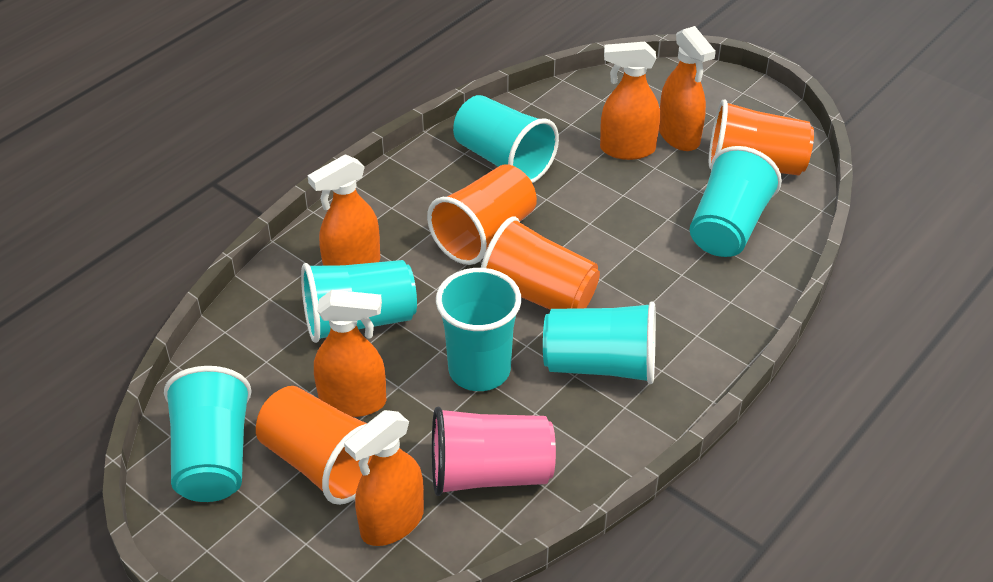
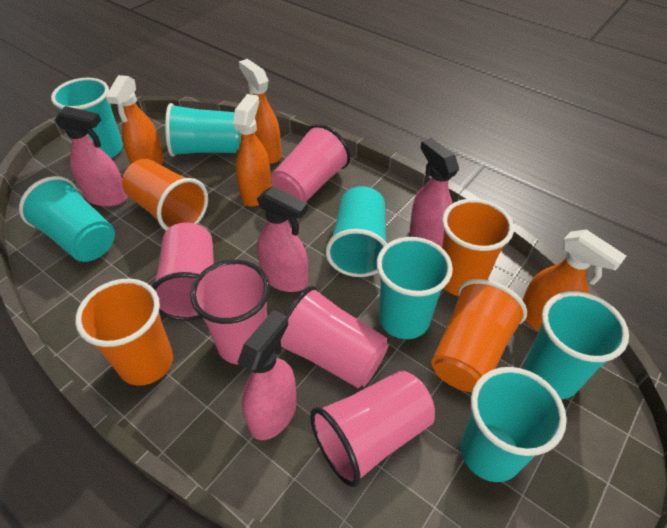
orange spray bottle: [307,154,380,266] [314,290,386,417] [344,410,424,546] [600,42,660,160] [659,26,716,151] = 5 -> [105,75,164,165] [233,94,272,207] [239,59,282,164] [523,229,626,332] = 4
pink cup: [432,406,556,496] = 1 -> [152,222,214,321] [190,260,270,365] [271,124,351,202] [280,286,389,388] [310,370,435,487] = 5
pink spray bottle: none = 0 -> [55,106,128,207] [237,310,297,440] [257,186,308,292] [410,138,459,248] = 4
turquoise cup: [164,366,252,502] [301,260,417,343] [436,268,521,391] [453,95,559,183] [543,301,656,384] [690,146,782,257] = 6 -> [19,176,115,262] [51,78,123,158] [165,103,241,157] [326,186,387,277] [376,237,453,339] [460,367,567,482] [524,291,629,399] = 7

